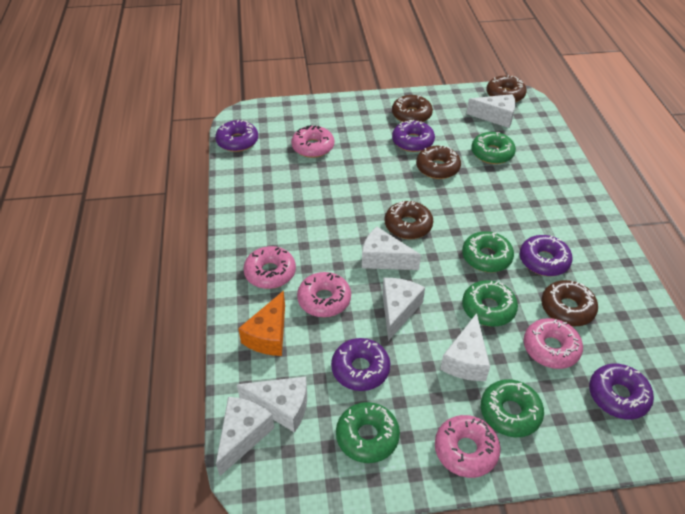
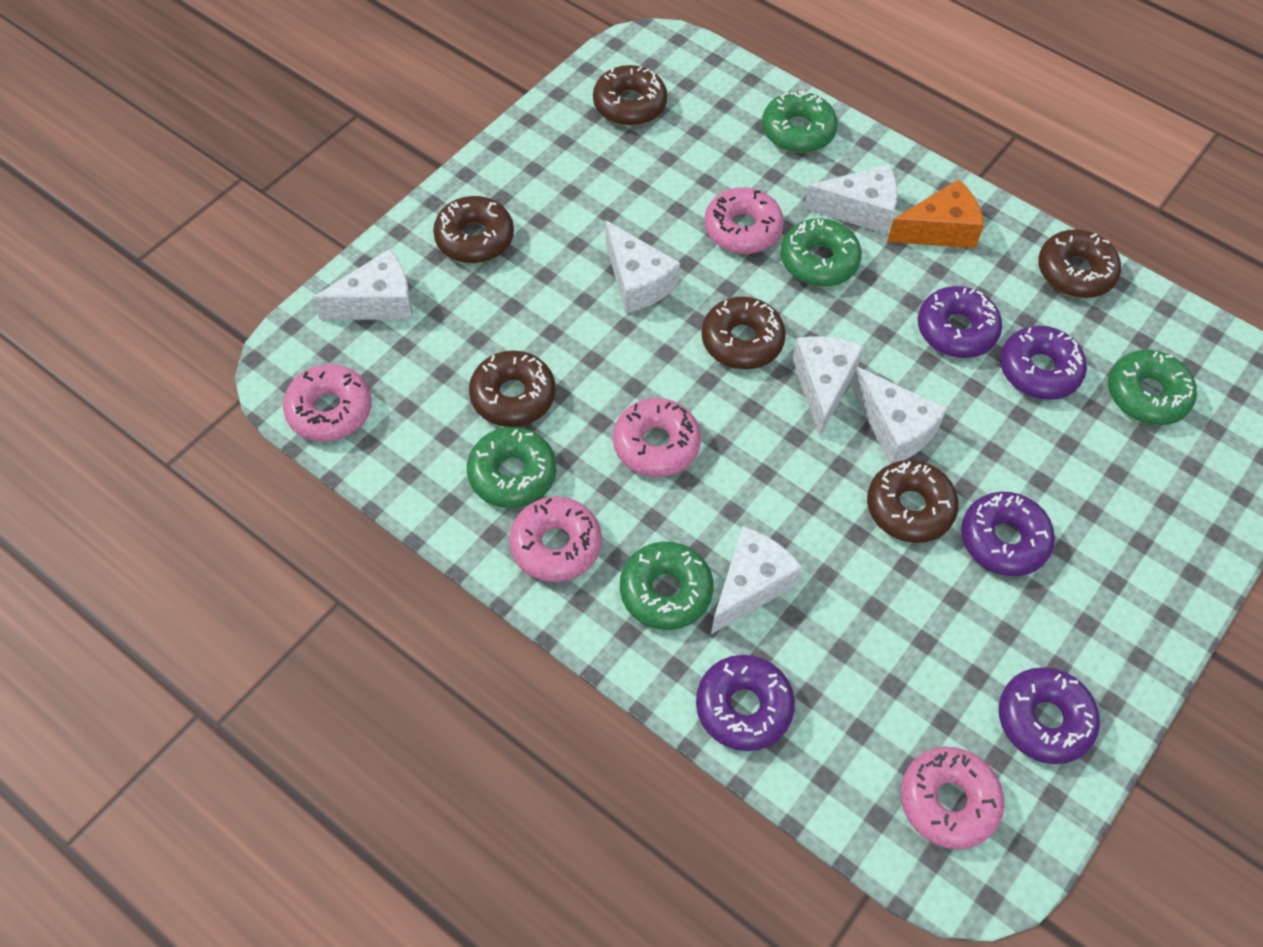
brown donut: [384,201,433,239] [392,95,433,122] [416,145,461,179] [486,75,527,102] [541,280,598,326] = 5 -> [433,196,514,263] [469,350,556,427] [593,65,667,126] [701,297,786,369] [867,460,959,543] [1038,229,1121,298] = 6

